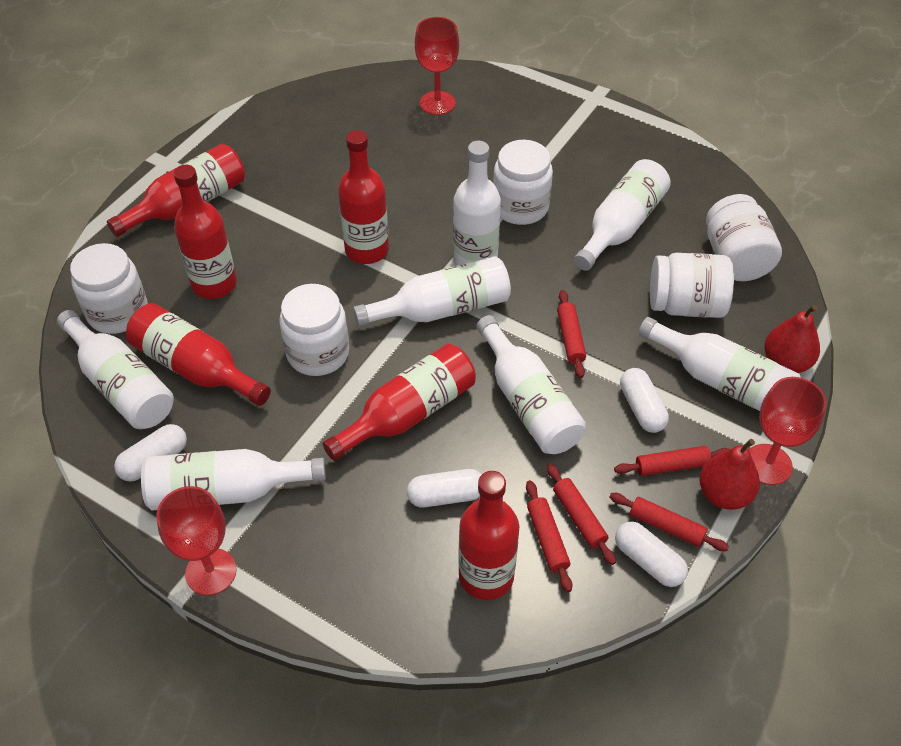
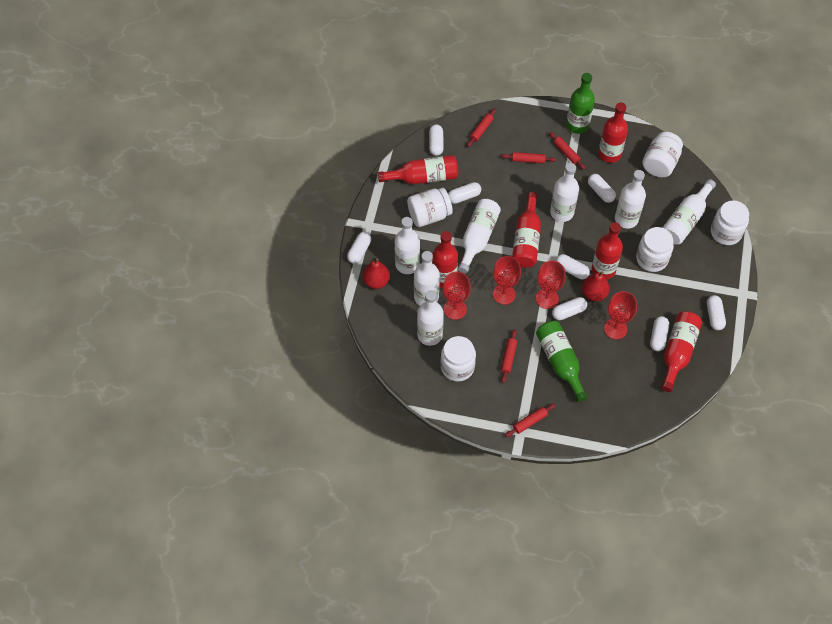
green bottle: none = 0 -> [536,321,588,402] [566,73,595,134] = 2
red goblet: [156,486,237,595] [415,17,459,115] [749,377,826,485] = 3 -> [443,271,471,320] [493,256,521,305] [536,261,566,309] [604,291,637,339] = 4
white capsule: [114,424,187,482] [407,469,482,508] [615,521,688,587] [620,368,669,433] = 4 -> [347,232,371,264] [429,124,444,156] [448,182,481,204] [552,297,587,320] [556,254,590,279] [588,174,616,203] [650,316,669,351] [707,295,726,330] = 8

